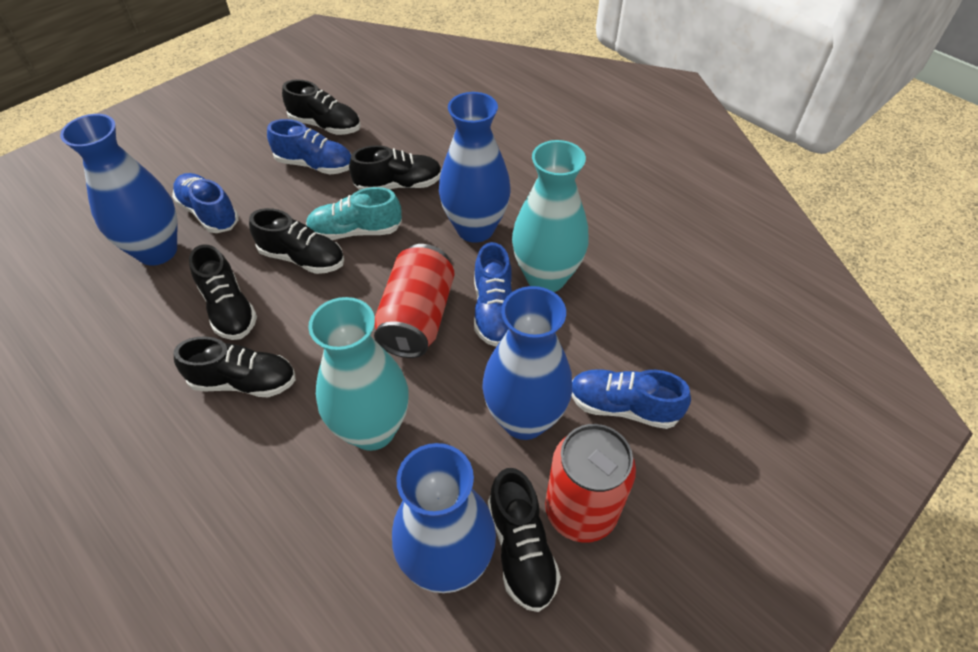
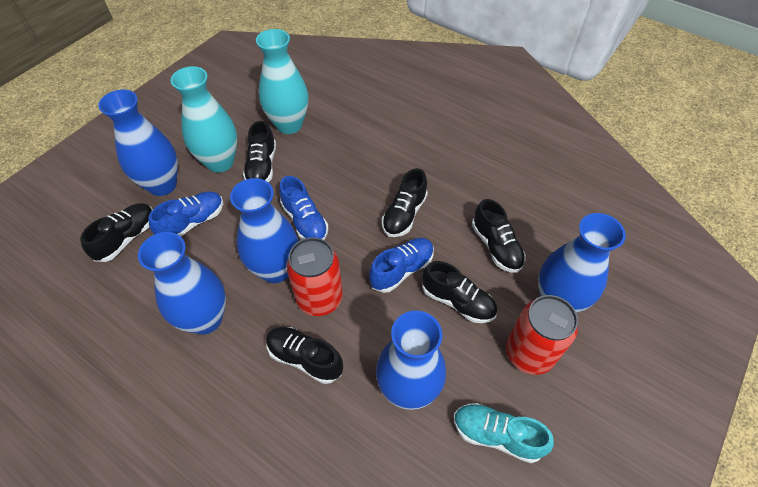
blue shoe: [172,173,239,233] [267,119,351,175] [474,242,512,347] [571,369,691,429] = 4 -> [148,191,224,236] [279,176,329,240] [369,238,434,293] = 3
blue vase: [60,114,178,266] [392,443,496,593] [439,92,511,243] [482,286,572,440] = 4 -> [98,90,178,196] [138,232,226,335] [230,178,298,283] [376,311,446,410] [538,213,626,313] = 5

